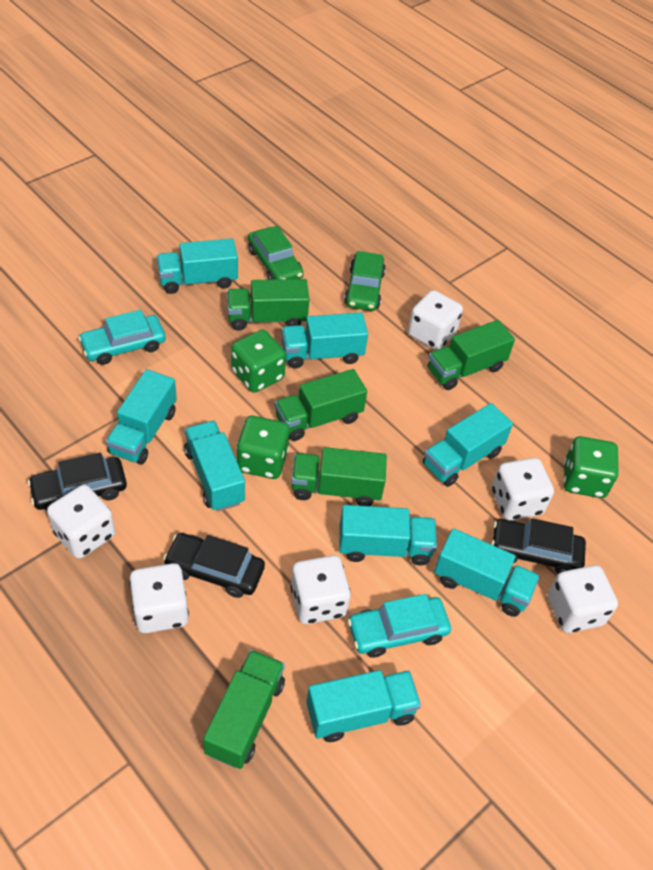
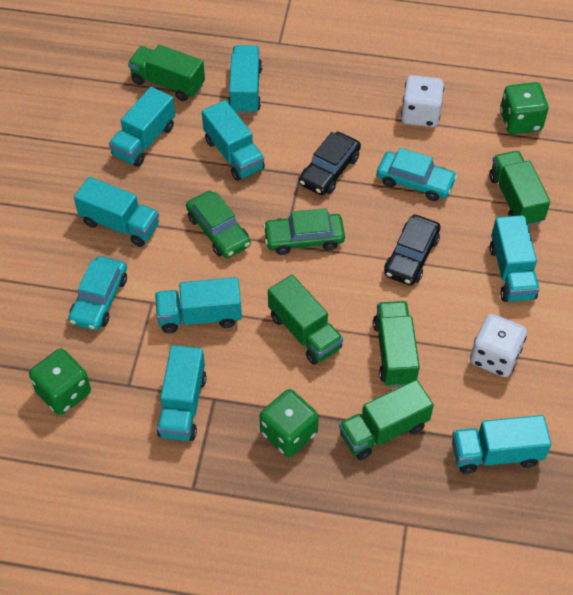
black car: [28,453,127,511] [163,533,265,598] [491,518,586,574] = 3 -> [299,132,361,195] [384,214,441,285] = 2
white dice: [47,485,115,559] [129,563,189,633] [290,555,351,624] [408,290,463,350] [492,458,554,521] [548,565,618,633] = 6 -> [401,75,444,127] [470,314,527,377] = 2

